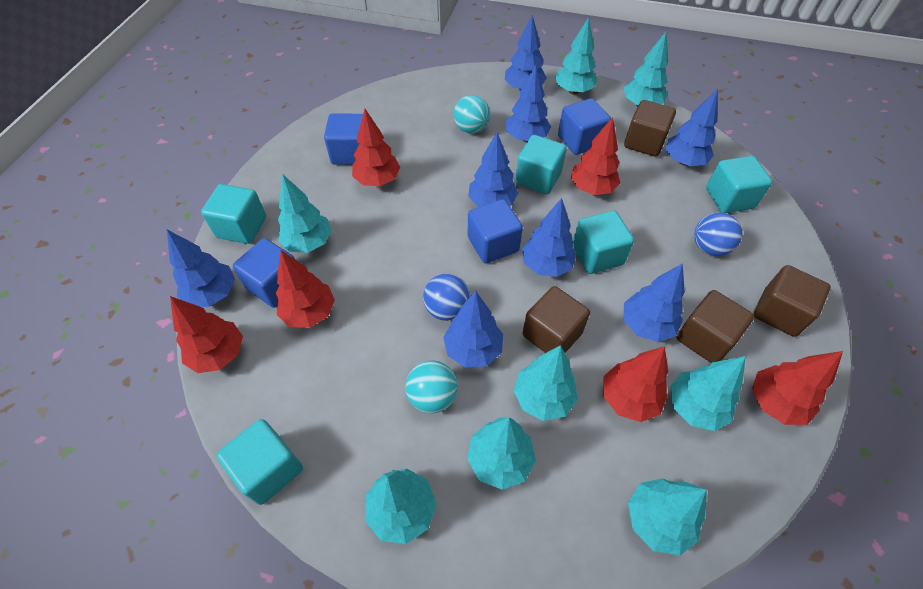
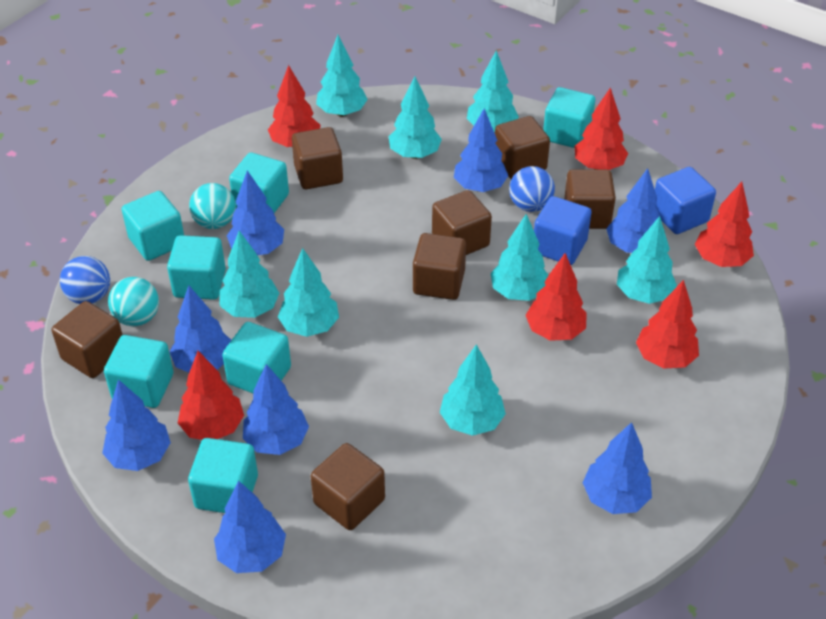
blue cube: [233,238,295,308] [324,113,363,165] [468,199,523,263] [558,98,611,155] = 4 -> [534,196,592,265] [655,167,716,234] = 2
brown cube: [523,286,590,353] [624,100,676,157] [677,290,754,363] [753,265,831,337] = 4 -> [52,301,123,378] [292,127,343,189] [311,443,385,530] [413,233,466,300] [432,190,492,255] [495,116,550,179] [564,169,616,229] = 7
turquoise cube: [201,184,266,244] [216,419,303,505] [515,135,567,194] [573,211,634,274] [706,156,772,213] = 5 -> [104,335,173,408] [122,191,184,261] [167,235,226,300] [188,438,258,513] [222,322,291,393] [229,153,289,213] [543,87,595,148] = 7

